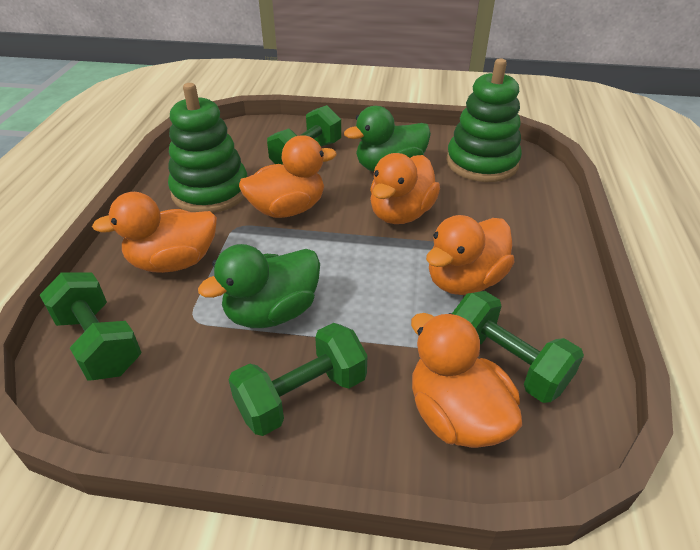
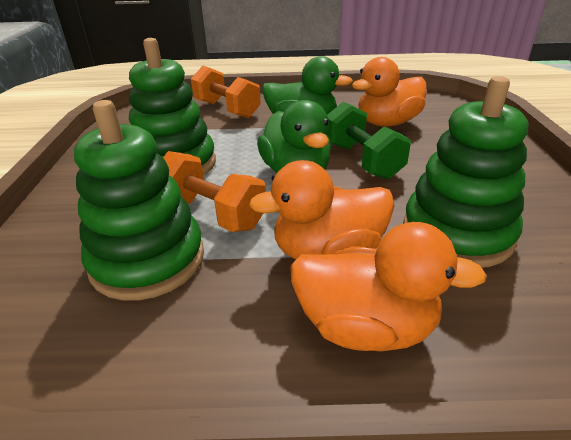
green dumbbell: [40,272,141,380] [228,323,368,436] [267,105,341,165] [452,291,584,403] = 4 -> [327,101,411,179] = 1
green stacking toy: [168,83,247,213] [446,58,522,182] = 2 -> [74,100,204,301] [129,38,216,175] [403,76,528,268] = 3
orange duck: [92,192,217,273] [239,135,337,218] [370,153,440,224] [411,313,522,448] [426,215,515,295] = 5 -> [249,160,395,259] [290,222,487,351] [352,57,427,127] = 3
orange dumbbell: none = 0 -> [163,151,266,232] [191,66,261,118] = 2

